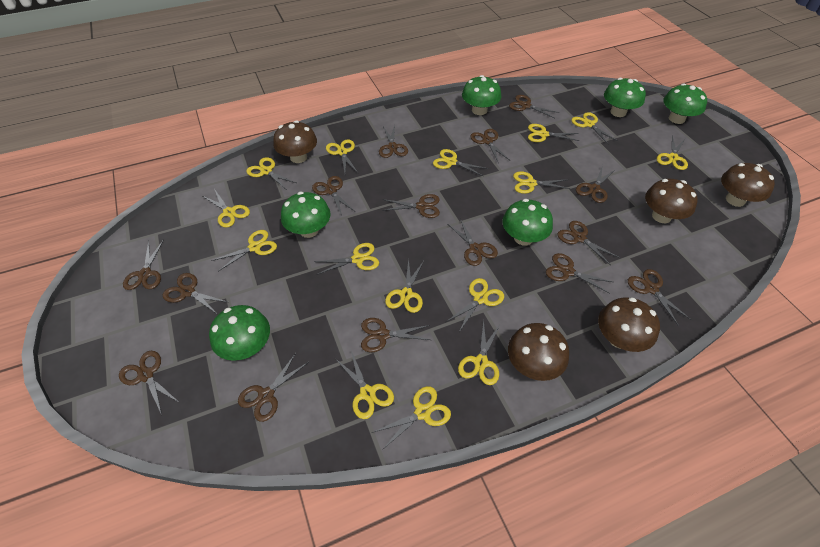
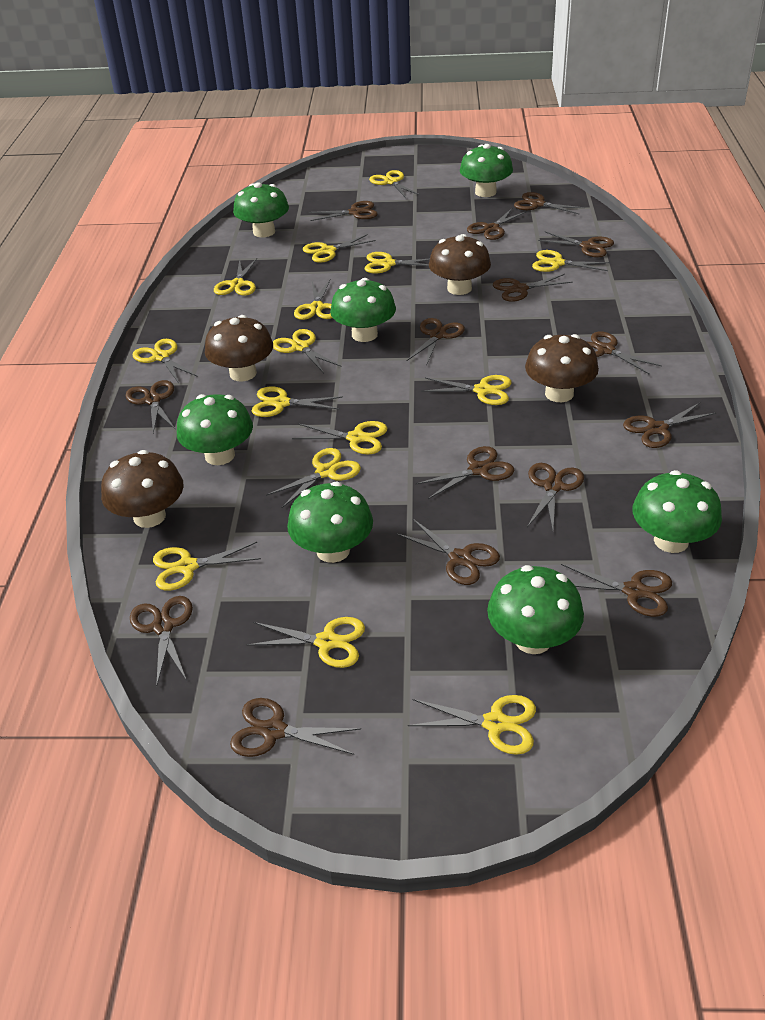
brown mushroom: [273,120,317,163] [508,323,569,381] [598,297,660,352] [645,179,698,223] [721,163,775,207] = 5 -> [101,450,184,528] [205,315,273,381] [429,234,491,295] [525,334,599,402] = 4
green mushroom: [209,305,270,361] [281,192,331,238] [462,75,501,115] [502,199,553,245] [604,78,646,117] [663,83,707,124] = 6 -> [177,394,253,465] [233,182,289,237] [287,482,373,563] [330,278,396,342] [460,144,513,197] [487,565,584,654] [633,470,722,553] = 7

